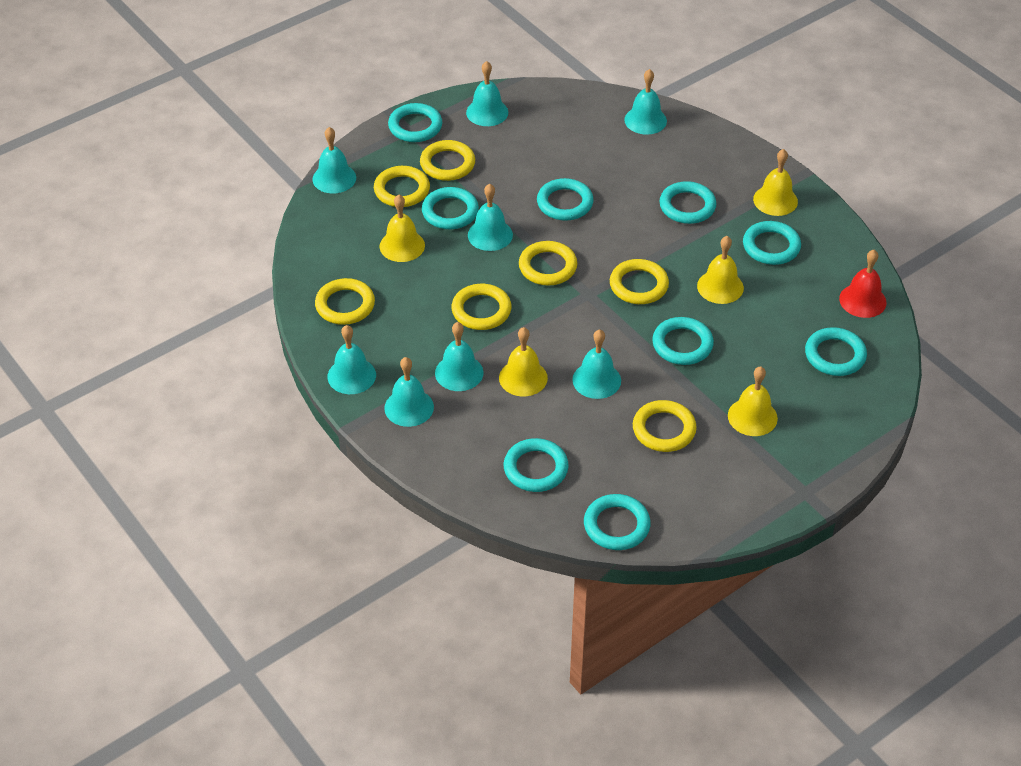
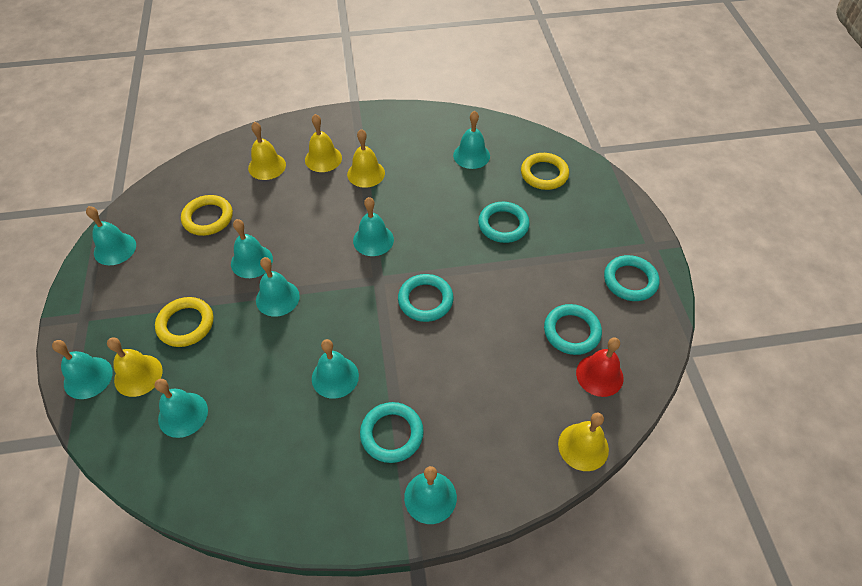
turquoise bell: [312,127,356,193] [327,325,376,394] [384,357,434,427] [435,322,484,391] [466,61,508,126] [468,184,513,251] [572,329,621,399] [624,69,667,135] = 8 -> [52,340,113,399] [86,206,136,265] [155,379,208,438] [231,219,273,278] [256,257,300,317] [312,339,359,399] [353,197,394,256] [404,466,457,524] [453,111,490,169] = 9
turquoise ring: [388,103,442,142] [422,187,479,229] [504,438,569,492] [537,178,594,221] [584,494,651,550] [652,317,714,365] [659,181,716,224] [743,221,801,265] [805,327,867,376] = 9 -> [360,402,424,463] [398,274,453,322] [478,202,530,243] [544,304,602,355] [604,255,659,301] = 5
yellow ring: [315,278,375,325] [374,166,430,207] [420,140,475,181] [452,284,511,330] [519,241,577,285] [610,259,669,304] [633,400,697,452] = 7 -> [155,297,213,347] [181,195,233,236] [521,153,569,190] = 3

